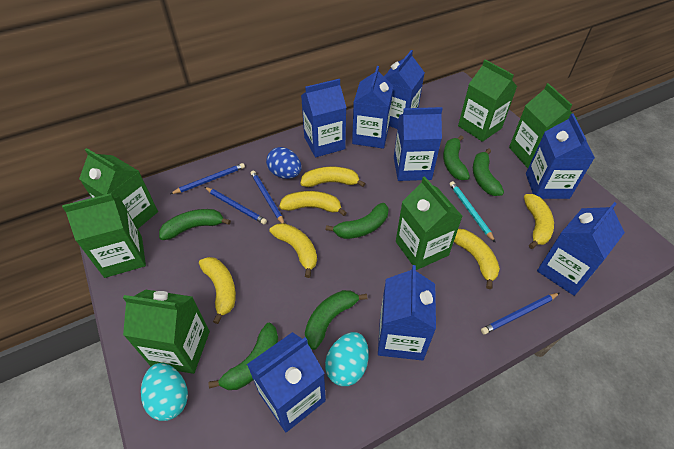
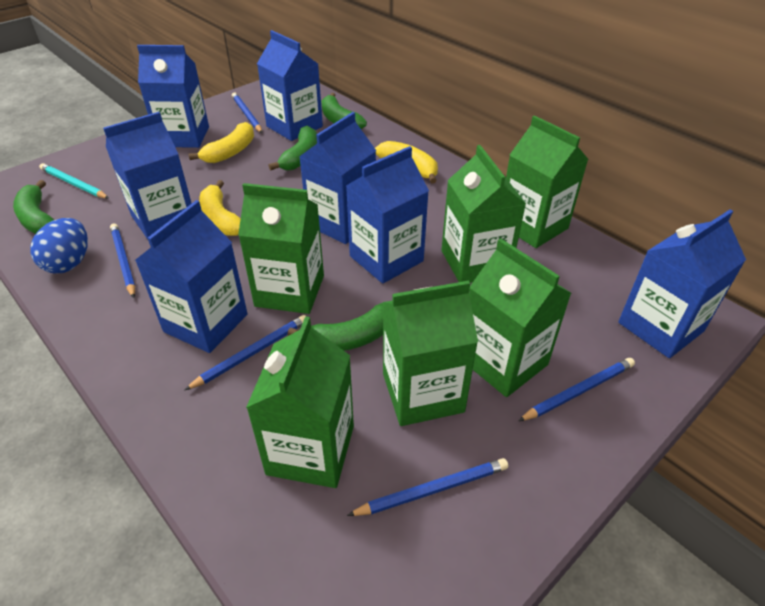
blue carton: [247,332,326,432] [301,79,347,157] [352,66,393,149] [378,265,436,361] [384,50,425,129] [394,107,443,181] [526,114,595,199] [537,202,625,296] = 8 -> [103,112,192,239] [135,200,248,353] [137,45,209,148] [257,30,323,141] [299,112,376,244] [346,146,429,284] [618,210,746,358] = 7
blue pencil: [170,163,245,194] [205,187,267,224] [251,171,284,223] [481,293,559,334] = 4 -> [110,224,135,298] [184,315,305,391] [232,92,262,133] [347,458,508,516] [518,358,635,421] = 5
green banana: [159,209,231,240] [208,323,278,390] [305,290,368,350] [325,203,388,239] [443,135,470,180] [473,148,504,196] = 6 -> [13,180,54,234] [268,126,317,170] [288,303,383,351] [321,93,367,129] = 4
turquoise egg: [141,363,188,421] [325,332,369,386] = 2 -> none = 0
yellow banana: [199,257,236,324] [269,223,317,278] [279,191,347,216] [300,167,366,187] [454,229,500,289] [524,194,554,249] = 6 -> [188,122,254,163] [199,180,241,236] [375,141,438,184] = 3

